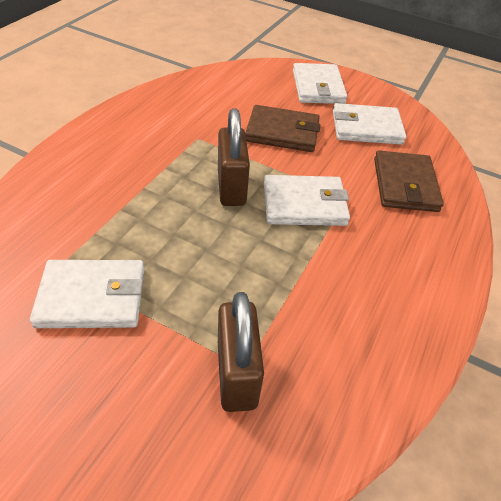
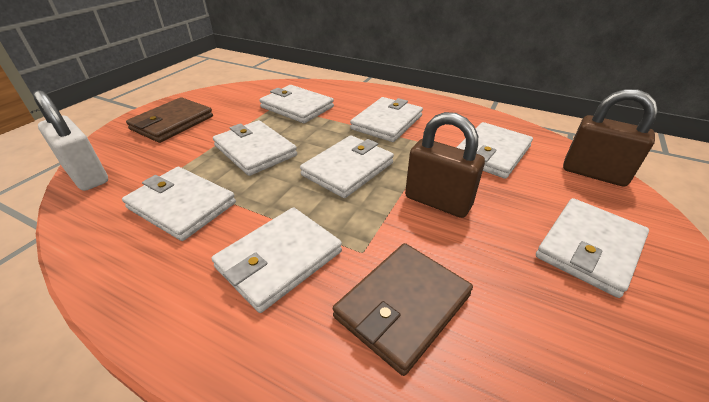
white padlock: none = 0 -> [33,90,108,191] = 1
white wallet: [30,260,144,328] [264,175,350,226] [293,63,347,104] [333,103,406,145] = 4 -> [122,167,236,241] [211,207,342,313] [213,120,297,176] [259,85,334,123] [300,135,394,198] [350,97,423,142] [456,122,533,179] [536,198,649,298] = 8

